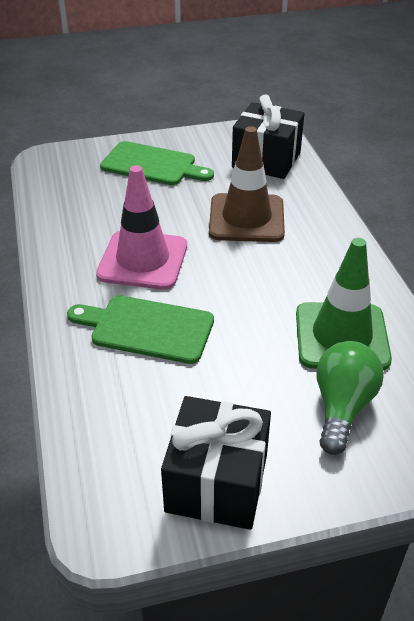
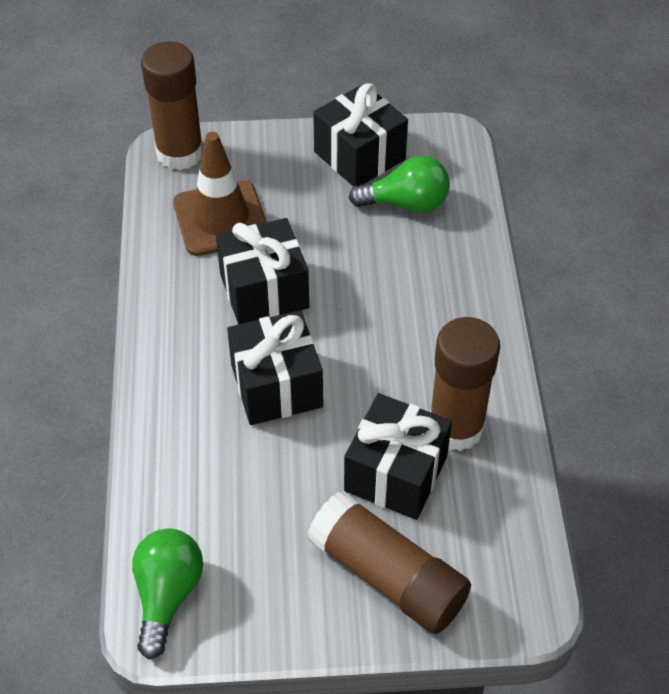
black gift: [161,396,271,530] [232,94,304,179] = 2 -> [216,218,309,325] [227,310,323,425] [313,83,408,187] [344,393,452,520] = 4
brown glue stick: none = 0 -> [141,41,204,170] [307,491,471,634] [430,317,500,451] = 3
green cutting board: [67,295,214,364] [100,141,214,185] = 2 -> none = 0
green light bulb: [316,341,384,455] = 1 -> [132,528,203,659] [349,156,450,213] = 2
green traffic cone: [296,238,392,370] = 1 -> none = 0
pink traffic cone: [96,165,187,290] = 1 -> none = 0

